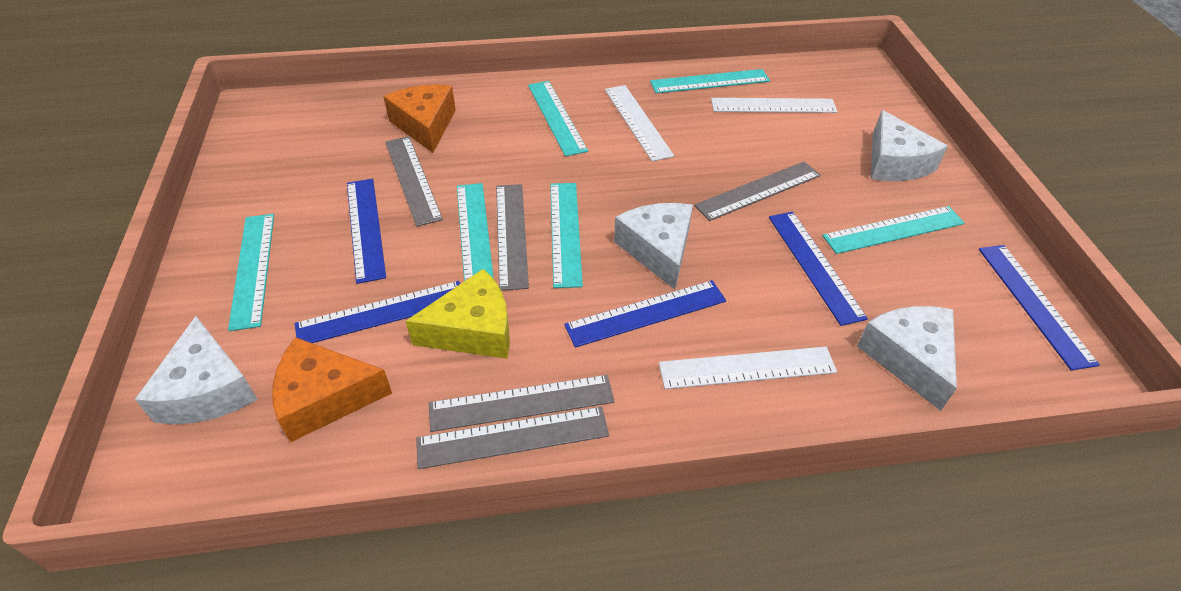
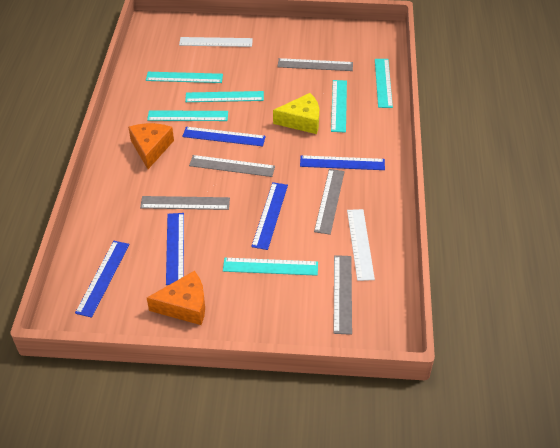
white cheese: [135,316,258,424] [614,203,693,290] [857,306,957,411] [871,110,948,181] = 4 -> none = 0
white ruler: [605,85,674,162] [659,347,837,389] [711,98,838,113] = 3 -> [179,37,253,47] [347,209,375,281] = 2

